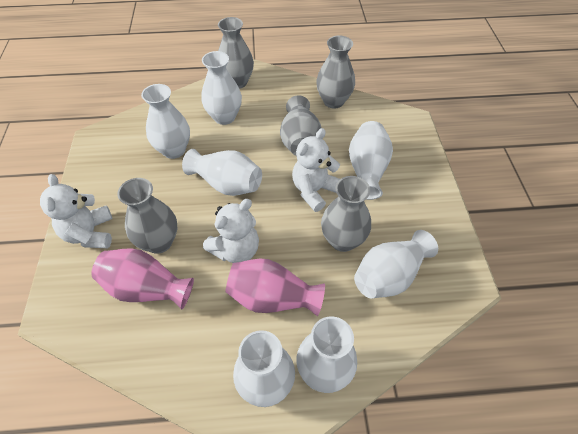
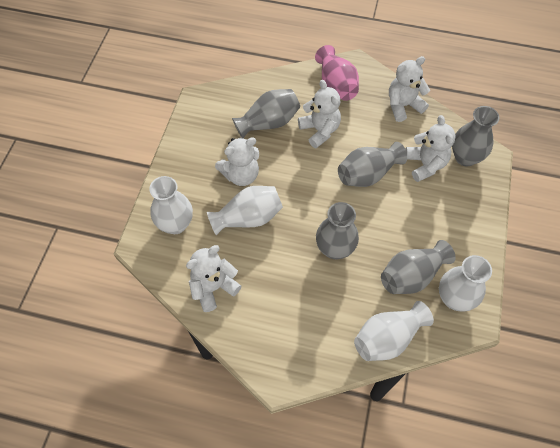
pink vase: [91,248,194,310] [225,258,325,316] = 2 -> [315,45,359,101] = 1
white teddy bear: [40,174,112,248] [203,199,259,263] [292,128,340,212] = 3 -> [186,245,241,312] [215,137,259,186] [298,80,341,148] [389,56,430,122] [406,115,456,182] = 5
white vase: [141,84,190,159] [182,149,262,196] [201,51,242,125] [233,330,295,407] [296,316,357,393] [349,121,393,200] [354,230,438,299] = 7 -> [149,176,193,234] [207,186,283,235] [354,301,434,361] [439,255,492,312] = 4

